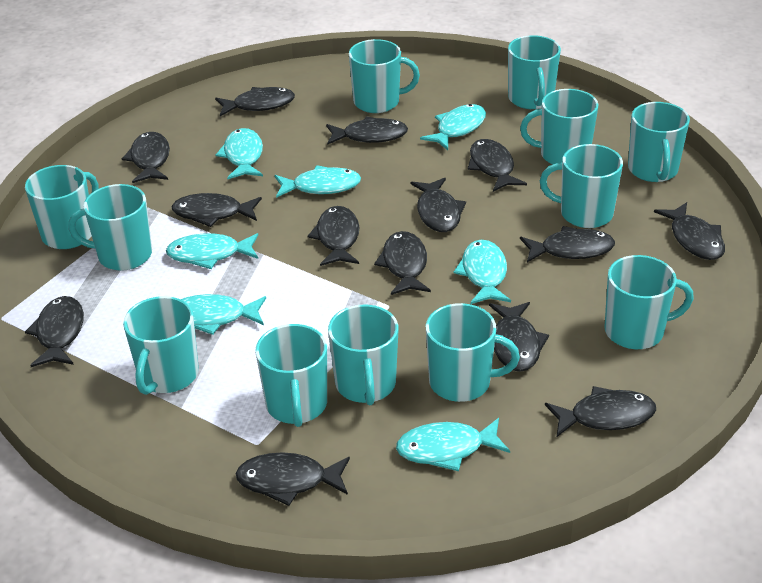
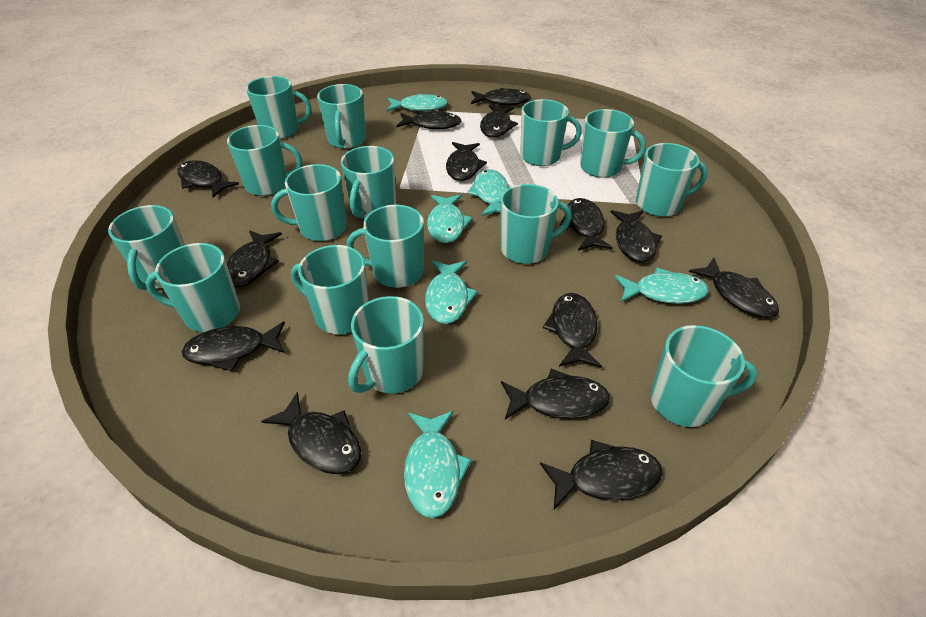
turquoise fish: [166,233,258,269] [181,294,266,335] [215,128,263,180] [275,165,361,198] [396,418,510,471] [420,104,486,150] [453,240,511,304] = 7 -> [387,94,448,111] [404,411,472,518] [425,260,478,324] [427,194,473,243] [467,169,509,216] [614,267,709,304] = 6
turquoise mug: [25,165,99,249] [68,184,152,271] [123,296,199,395] [255,324,327,427] [328,305,398,405] [349,39,420,113] [426,303,520,402] [508,35,561,109] [520,89,598,165] [540,144,623,228] [604,255,694,349] [628,102,690,182] = 12 -> [108,205,185,290] [145,243,240,332] [227,125,302,196] [246,76,311,139] [271,164,347,241] [291,245,369,334] [317,84,366,149] [341,146,396,219] [347,205,424,288] [348,296,424,394] [500,184,572,264] [520,99,582,166] [580,109,646,178] [636,143,708,217] [650,325,758,427] = 15

